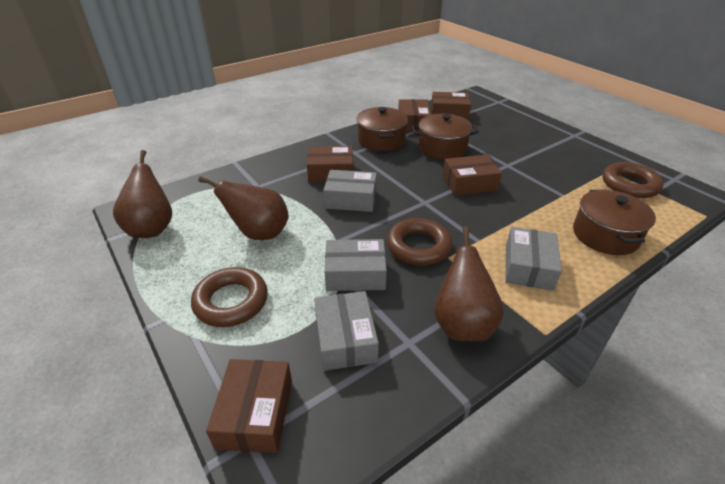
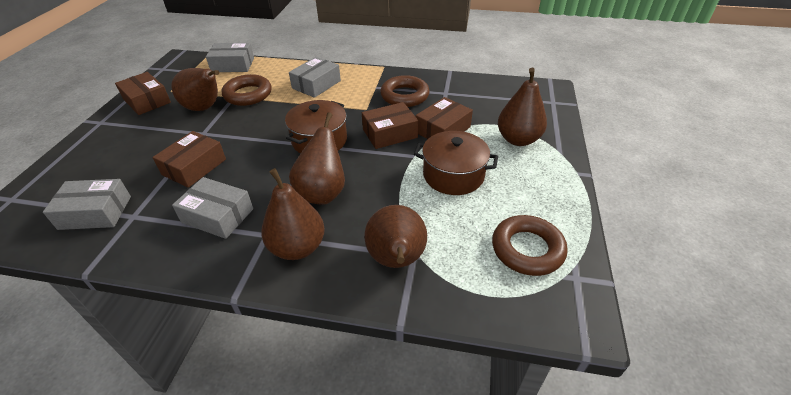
brown box: [206,359,292,453] [307,146,353,182] [398,99,431,132] [431,92,471,120] [443,155,502,196] = 5 -> [115,72,171,115] [153,131,226,188] [362,102,418,149] [415,97,473,139] = 4
brown pear: [113,150,172,238] [198,176,289,240] [434,226,504,341] = 3 -> [171,68,219,111] [261,168,325,260] [289,113,345,205] [364,205,427,268] [498,68,547,146] = 5
brown pot: [356,107,408,152] [412,113,479,160] [573,190,656,255] = 3 -> [285,100,347,154] [414,131,498,195] = 2

